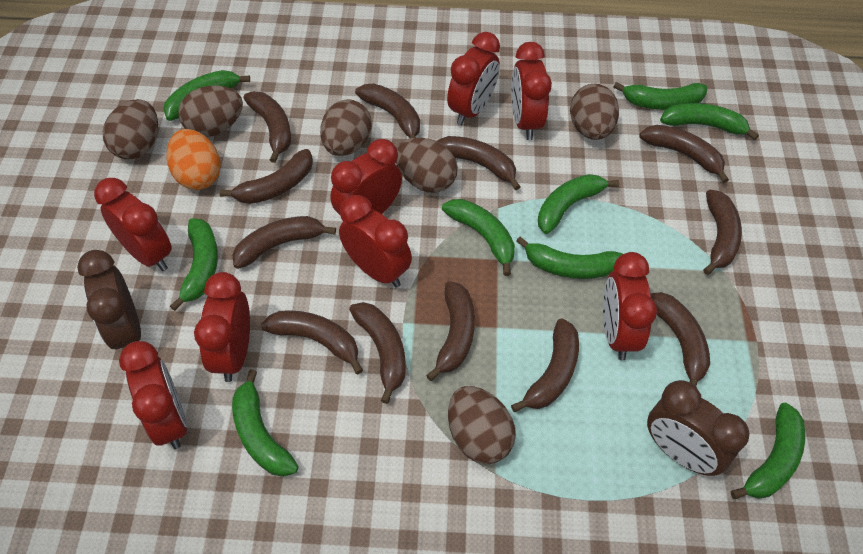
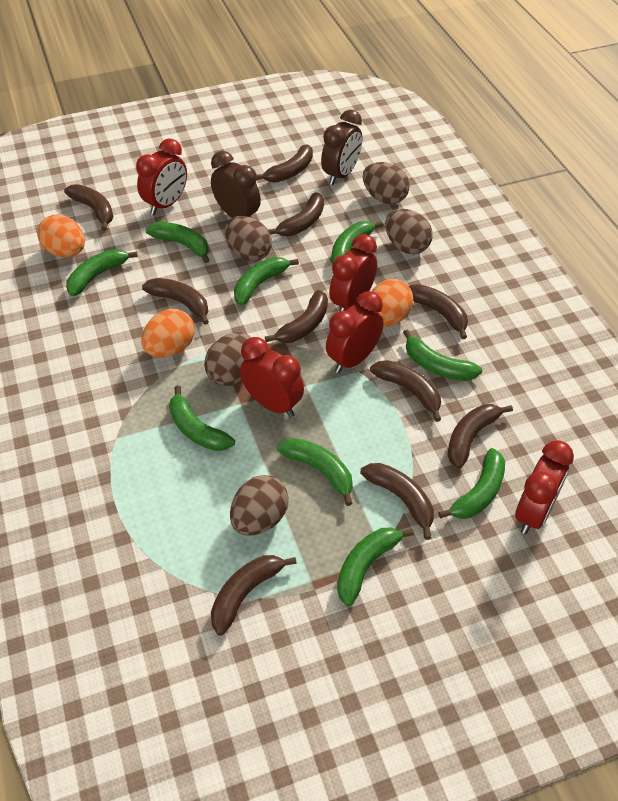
brown banana: [220,149,313,204] [233,216,336,269] [244,91,291,163] [261,310,363,374] [349,302,406,404] [355,83,420,138] [426,281,475,381] [437,136,520,190] [511,318,579,412] [640,125,729,183] [651,292,710,387] [703,190,742,275] = 12 -> [64,184,114,231] [142,278,209,325] [211,555,297,636] [257,144,313,183] [265,290,328,343] [269,192,324,236] [360,463,434,540] [370,360,441,422] [409,284,468,339] [447,404,513,468] = 10
brown egg: [103,99,158,160] [179,86,243,137] [320,99,372,156] [396,138,458,193] [448,386,516,464] [570,84,619,140] = 6 -> [204,332,251,386] [225,216,272,261] [230,475,289,535] [363,162,410,204] [385,209,433,254] = 5
orange egg: [166,129,221,190] = 1 -> [37,214,85,257] [141,309,195,357] [372,279,413,327] = 3
red clock: [94,178,172,271] [119,341,187,449] [194,272,250,382] [330,139,402,215] [339,195,412,288] [447,32,500,126] [511,42,552,140] [603,252,657,360] = 8 -> [136,138,187,215] [240,337,304,418] [326,291,384,373] [329,234,377,311] [515,440,574,534] = 5

